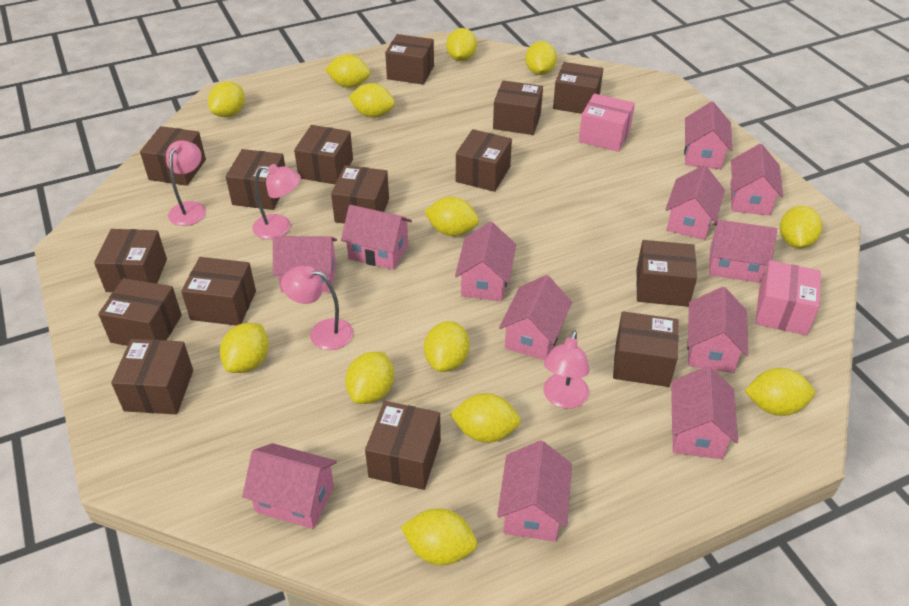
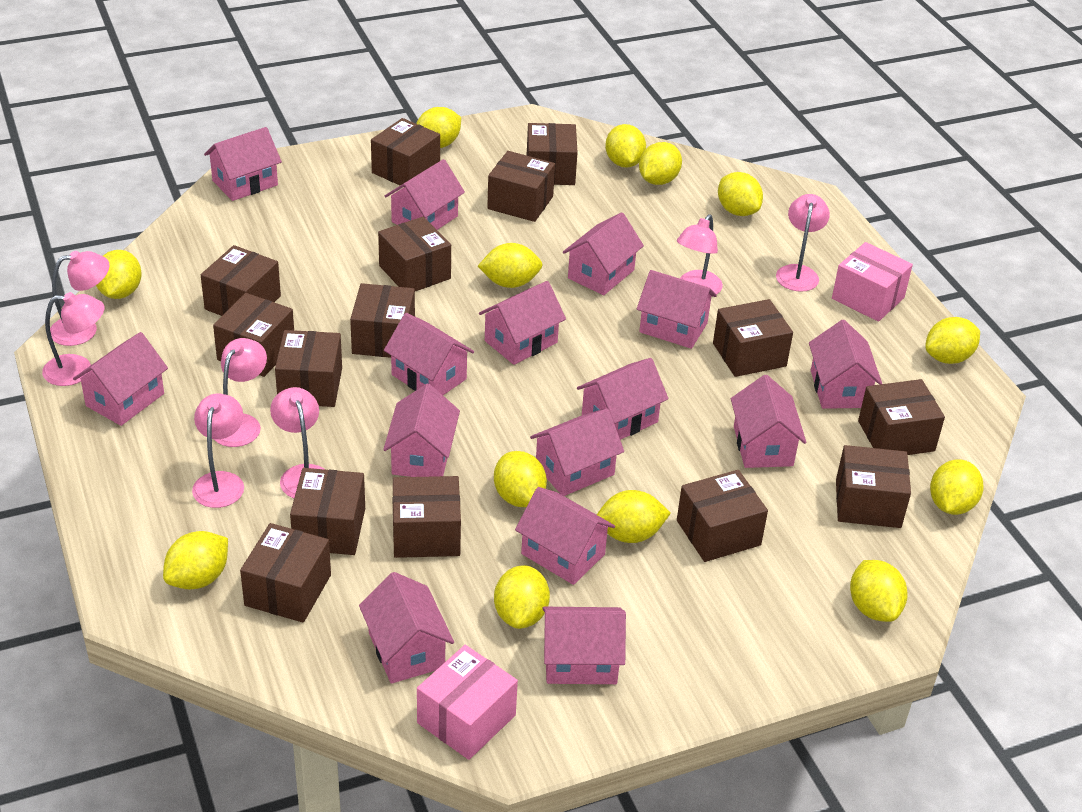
pink house: [242,443,337,529] [273,236,337,292] [341,205,412,270] [455,222,516,301] [497,440,572,542] [499,275,572,360] [665,165,725,240] [671,366,738,459] [684,101,732,169] [687,287,748,373] [709,220,777,283] [730,144,783,216] = 12 -> [73,332,168,426] [204,127,282,201] [359,572,454,684] [383,384,460,477] [384,313,474,395] [385,159,465,230] [479,281,566,365] [515,487,615,585] [530,408,624,496] [542,607,626,684] [563,212,644,295] [577,358,668,440] [637,270,717,349] [731,375,806,468] [809,320,882,409] = 15
pink lamp: [166,140,206,226] [252,164,301,239] [281,266,353,350] [543,330,590,409] = 4 -> [42,292,104,386] [50,251,110,346] [192,394,244,508] [214,338,267,447] [270,387,325,498] [677,214,723,295] [776,194,830,292] = 7

